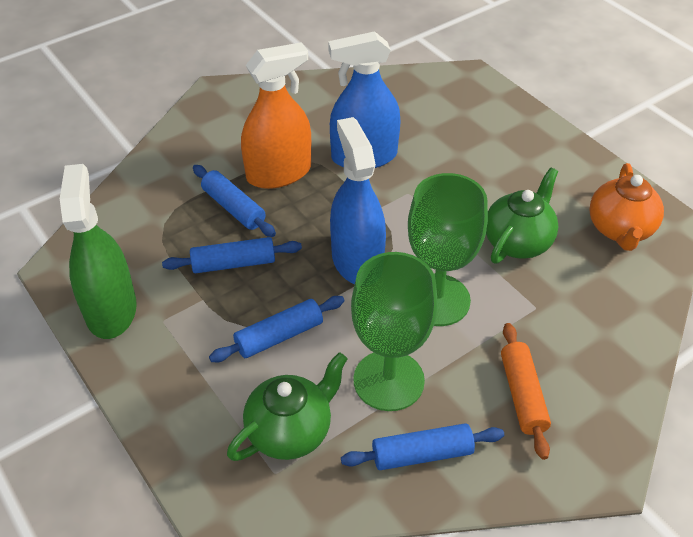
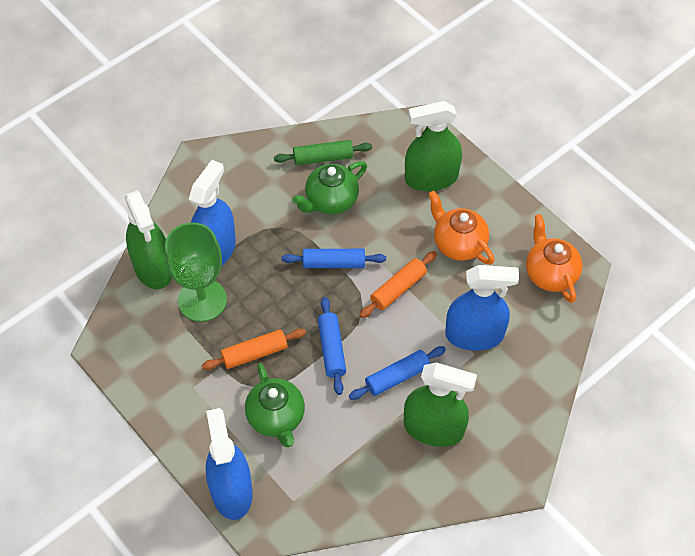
blue rolling pin: [162,237,302,274] [193,165,276,237] [209,296,345,362] [341,423,504,470] = 4 -> [281,249,386,268] [318,297,346,395] [349,346,446,400] = 3
blue spray bottle: [328,31,401,168] [330,117,386,284] = 2 -> [189,160,236,265] [206,408,253,520] [445,265,519,351] = 3
green goblet: [351,252,438,411] [408,173,488,326] = 2 -> [165,222,227,322] = 1
green rolling pin: none = 0 -> [274,140,372,165] = 1
green spray bottle: [60,164,137,339] = 1 -> [125,190,172,289] [404,362,477,447] [405,101,462,191] = 3
orange rolling pin: [501,323,551,460] = 1 -> [201,328,306,370] [360,251,437,318] = 2
orange spray bottle: [241,42,311,189] = 1 -> none = 0
orange teapot: [589,163,664,251] = 1 -> [428,191,494,265] [526,214,583,303] = 2

